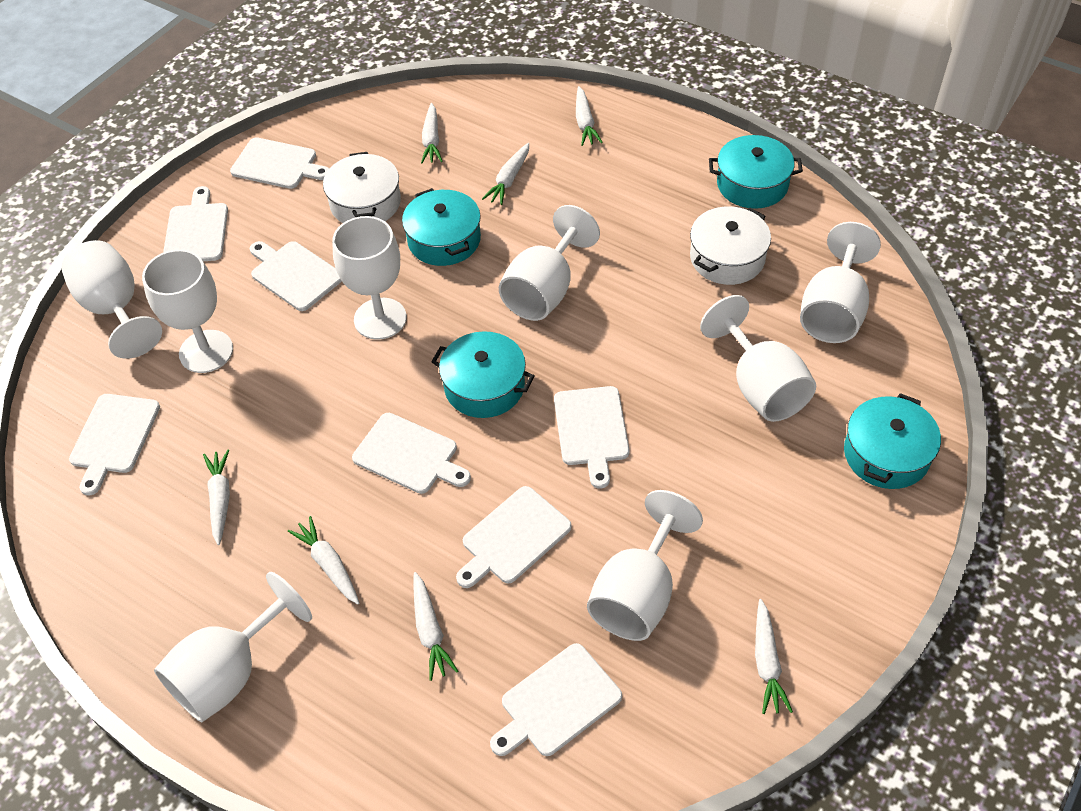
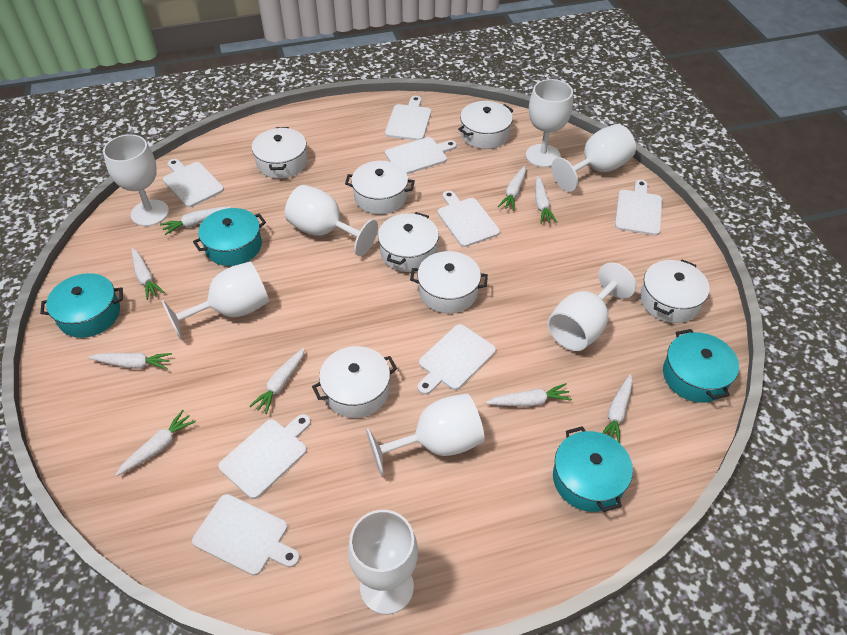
white carrot: [203,450,230,545] [288,516,359,604] [413,572,458,681] [421,103,443,163] [482,143,529,205] [576,86,603,146] [755,599,793,714] = 7 -> [88,353,172,369] [116,410,196,476] [132,248,165,300] [160,207,231,235] [249,348,305,414] [486,383,572,407] [498,166,526,211] [535,176,557,224] [602,374,633,443] = 9
white pot: [323,152,401,223] [690,207,771,285] = 2 -> [252,127,307,179] [312,346,397,418] [345,161,415,214] [378,212,439,272] [410,251,488,313] [458,101,514,149] [640,259,710,323] = 7

